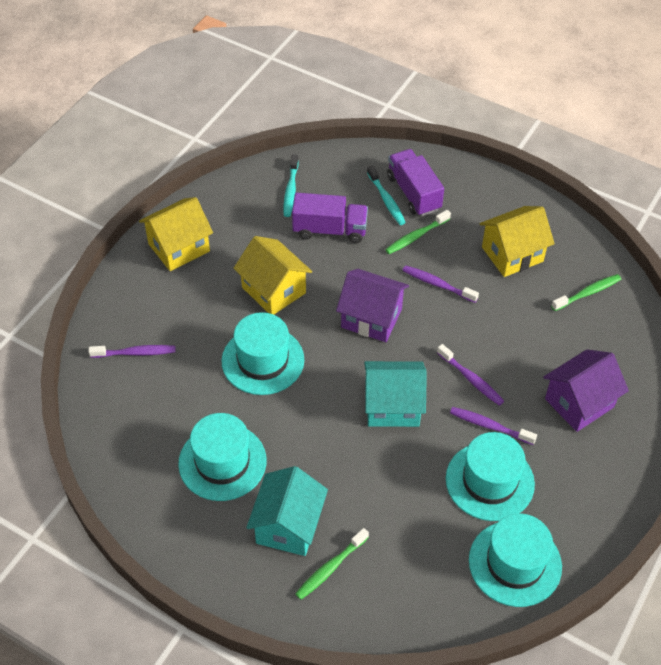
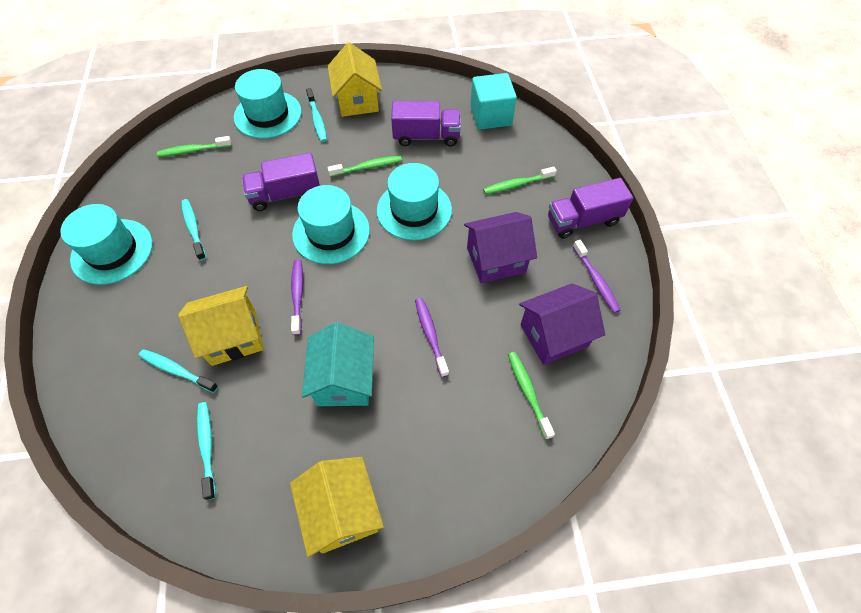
green toothbrush: [295,528,369,600] [385,210,451,254] [551,274,621,311] = 3 -> [157,136,232,157] [328,156,402,177] [483,167,557,194] [508,352,555,439] = 4
purple toothbrush: [88,345,176,358] [402,265,479,303] [437,344,504,406] [450,407,537,445] = 4 -> [291,260,303,335] [415,298,449,377] [573,240,620,313] = 3
purple truck: [292,193,368,243] [387,149,444,216] = 2 -> [242,153,320,211] [391,101,461,147] [548,178,633,239] = 3
turquoise cube: none = 0 -> [470,73,517,130] = 1
turquoise house: [246,466,328,556] [364,361,427,427] = 2 -> [302,322,374,406] = 1
turquoise toothbrush: [283,154,299,217] [367,166,406,225] = 2 -> [139,349,218,393] [181,199,206,261] [197,402,216,500] [306,88,327,142] = 4

